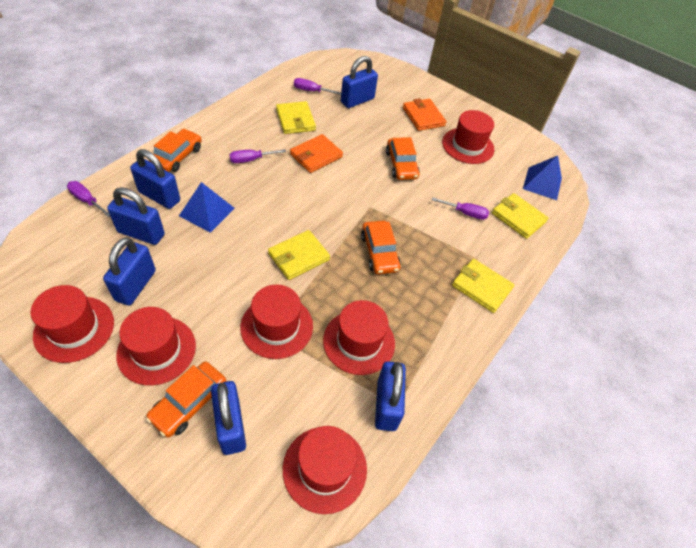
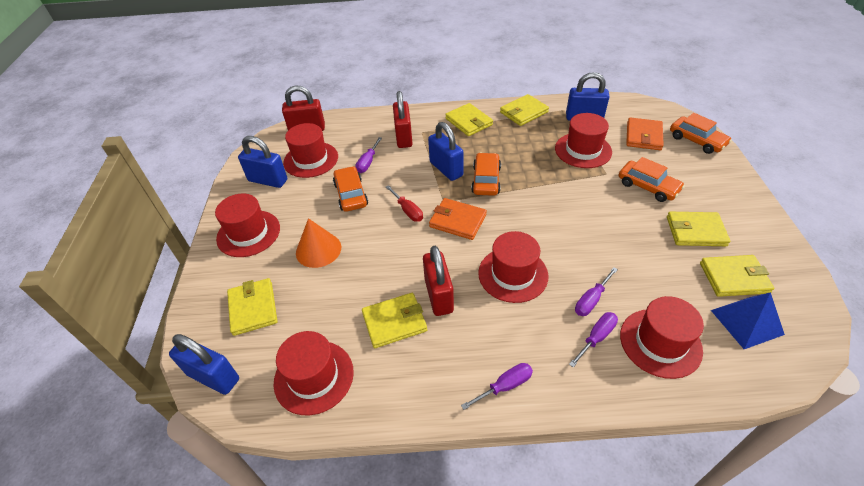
blue padlock: [103,237,156,305] [107,187,165,245] [130,149,180,209] [211,381,246,455] [341,56,378,108] [375,361,406,431] = 6 -> [169,334,239,395] [238,136,287,188] [428,122,464,181] [566,72,609,121] = 4
blue pyramid: [179,182,235,233] [523,156,562,200] = 2 -> [711,292,785,349] = 1
orange cone: none = 0 -> [296,218,341,268] = 1
red padlock: none = 0 -> [282,85,325,131] [393,91,413,148] [423,246,454,316] = 3
red screwdriver: none = 0 -> [386,185,423,222] = 1
yellow wallet: [268,230,330,280] [276,101,316,134] [452,259,514,313] [492,193,548,239] = 4 -> [227,278,278,336] [362,293,427,348] [445,103,493,136] [500,94,549,126] [667,212,730,246] [700,255,774,297] = 6

